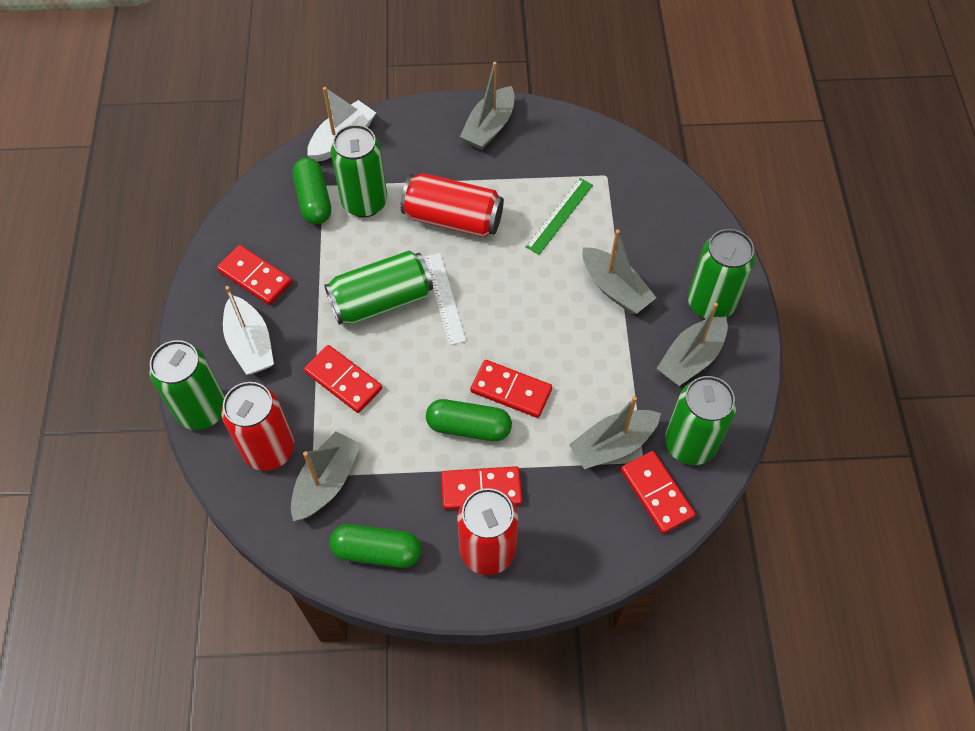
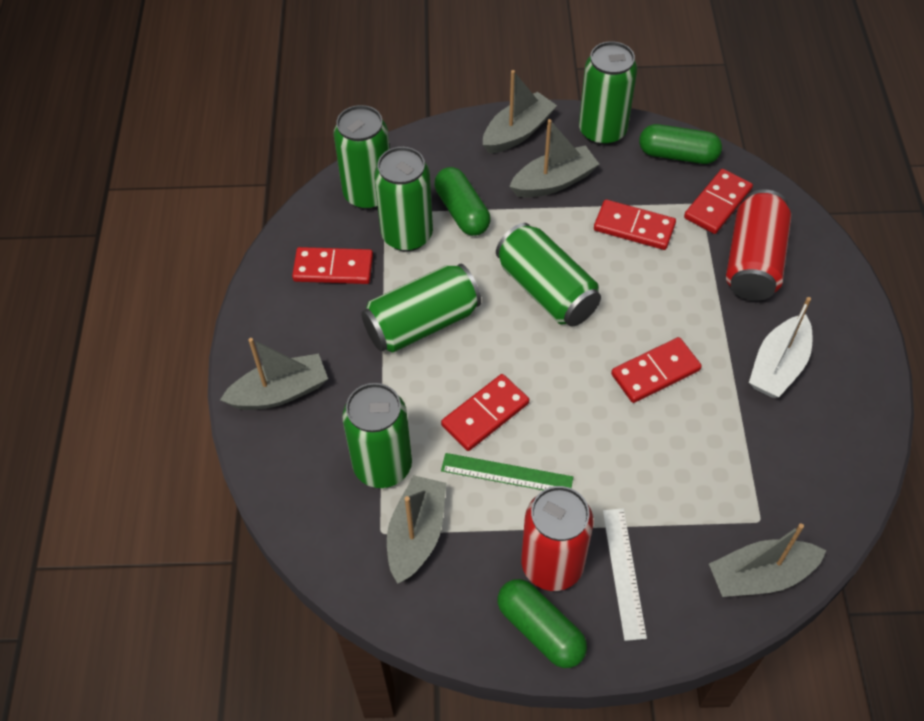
green can: [149,340,225,430] [324,251,433,325] [331,125,387,217] [665,376,736,465] [688,229,755,319] = 5 -> [334,105,390,210] [342,383,412,488] [361,264,481,352] [374,147,433,252] [496,223,601,326] [579,41,637,146] = 6
red can: [222,382,294,471] [401,173,504,237] [457,488,518,575] = 3 -> [521,486,594,591] [726,190,791,301] = 2
white boat: [223,286,274,375] [307,87,376,162] = 2 -> [749,297,812,398] = 1

